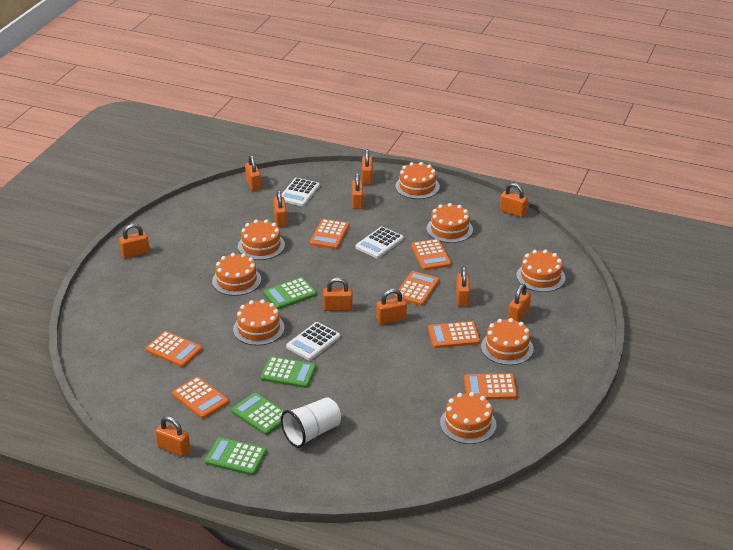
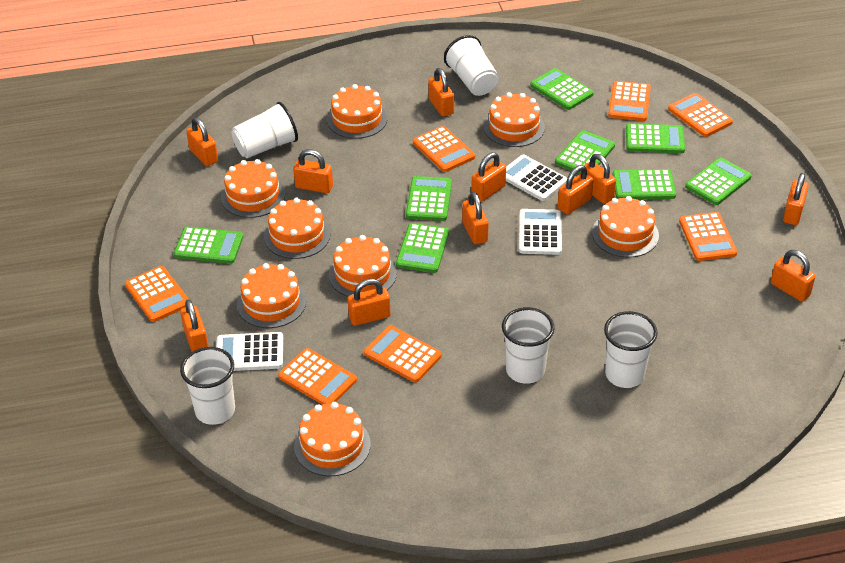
green calculator: [205,437,267,475] [231,393,284,435] [260,356,316,388] [263,277,317,310] = 4 -> [174,226,243,264] [396,223,449,273] [406,176,452,221] [530,68,594,110] [555,130,615,174] [612,169,676,200] [626,123,685,153] [685,157,752,205] = 8
white cup: [281,397,341,448] = 1 -> [180,347,235,425] [231,102,298,158] [444,35,499,96] [502,307,555,384] [604,311,658,388] = 5

